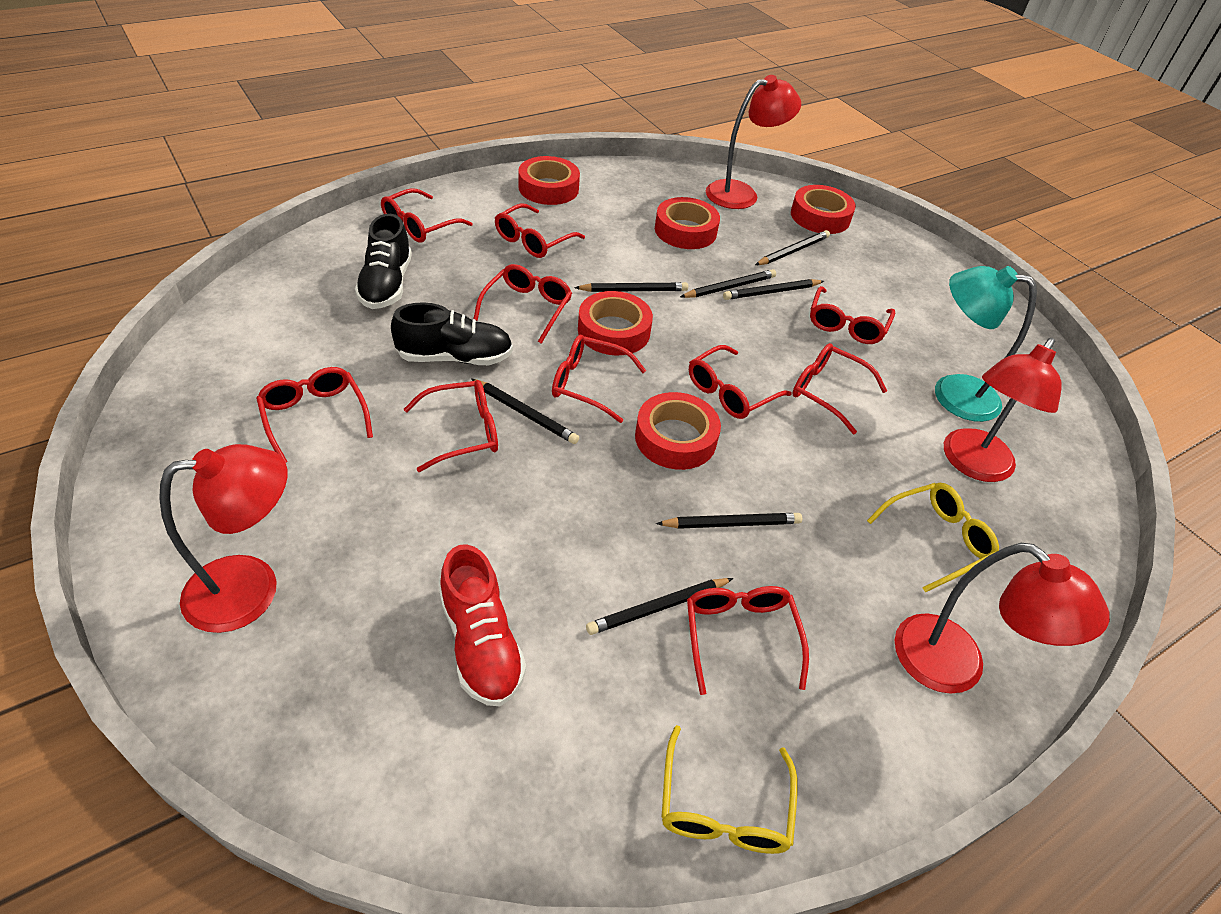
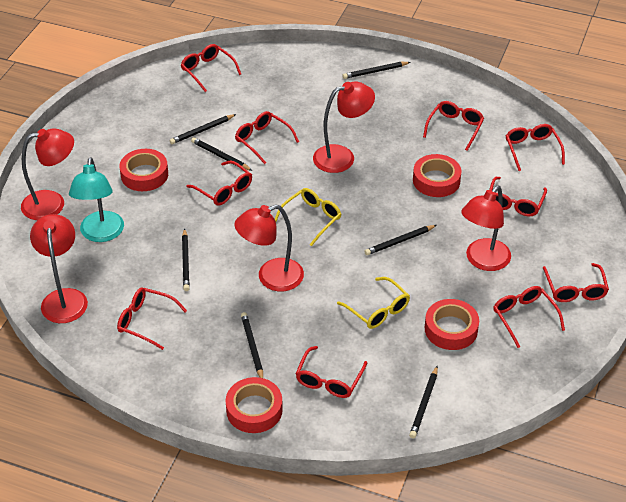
black shoe: [355,214,412,309] [391,302,513,365] = 2 -> none = 0
red lamp: [159,444,287,633] [706,75,801,209] [894,543,1110,694] [944,338,1062,482] = 4 -> [21,128,74,220] [30,214,88,323] [234,205,304,291] [313,81,375,173] [461,186,511,271] = 5
red shoe: [439,544,526,707] = 1 -> none = 0
red tape: [518,156,580,205] [578,291,653,355] [635,392,721,470] [655,197,720,249] [791,185,856,234] = 5 -> [119,149,168,191] [225,377,283,433] [413,154,461,197] [425,299,479,350] = 4

